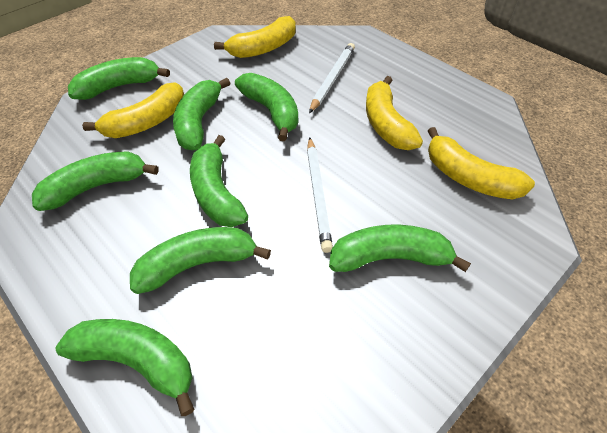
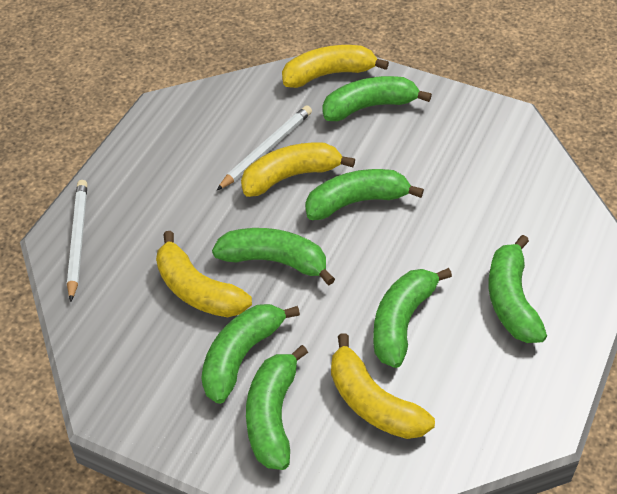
green banana: [32,152,159,211] [55,319,194,416] [68,57,170,100] [130,227,271,294] [173,77,231,151] [190,135,248,227] [235,73,298,141] [329,225,471,272] = 8 -> [201,304,300,404] [212,228,335,285] [246,345,308,470] [305,169,424,220] [323,76,432,121] [373,268,452,368] [489,235,547,343] = 7

